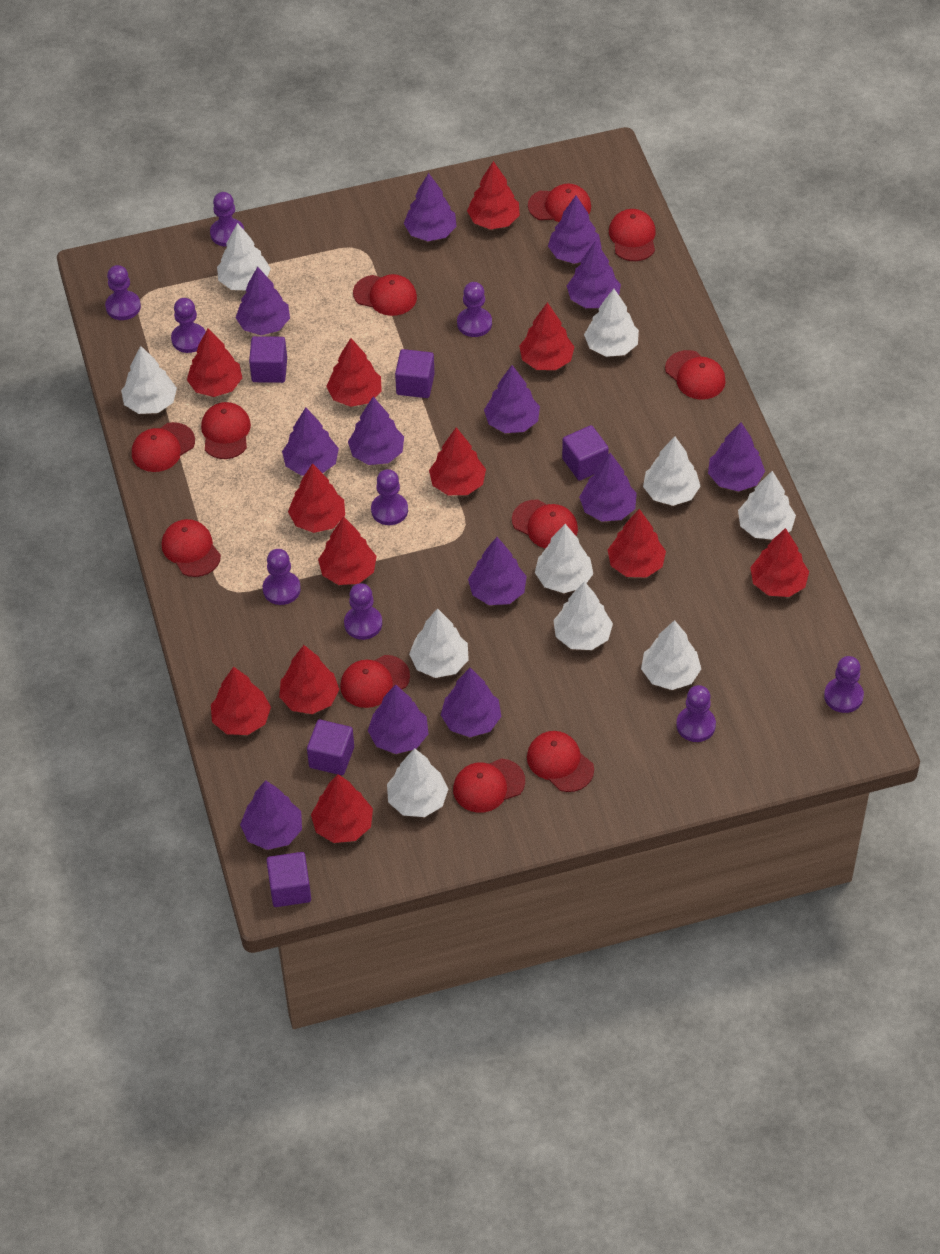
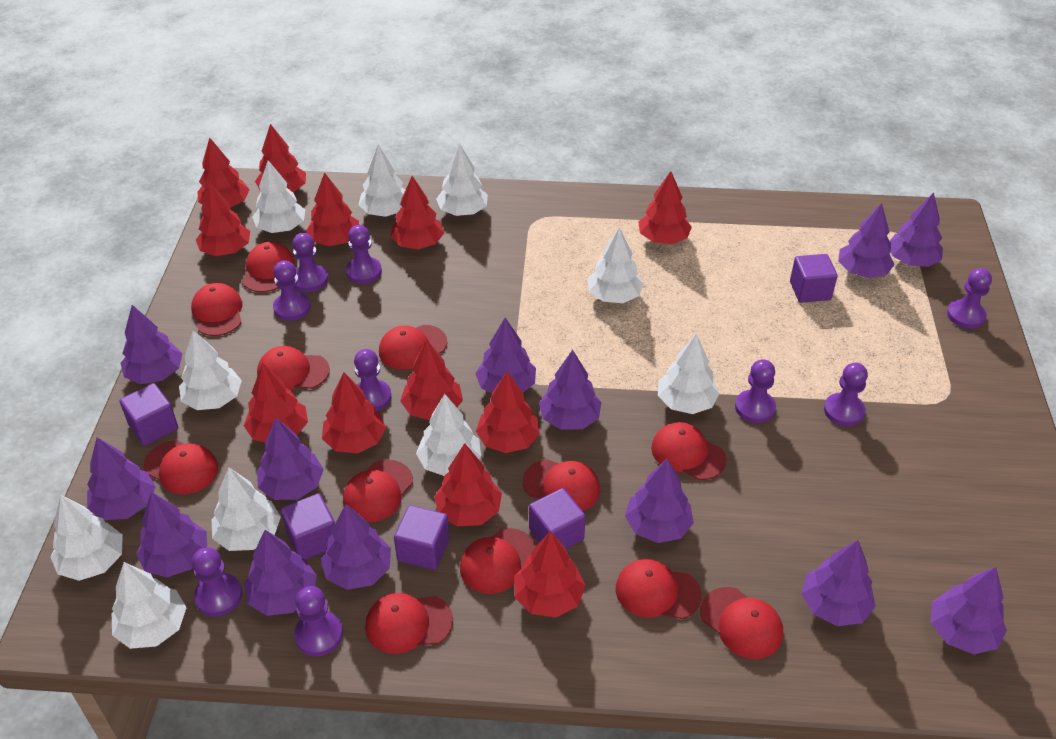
red cap: [132,422,195,472] [162,519,221,577] [201,402,251,459] [340,655,410,708] [353,274,417,316] [453,758,525,813] [512,500,578,549] [527,731,594,792] [528,184,591,222] [609,209,656,261] [665,350,726,400] = 11 -> [143,440,218,494] [191,283,242,336] [242,242,295,292] [257,346,330,390] [343,460,413,522] [365,593,453,654] [379,325,447,370] [460,528,536,594] [523,459,600,511] [616,559,702,619] [651,422,727,480] [700,587,783,659] = 12

